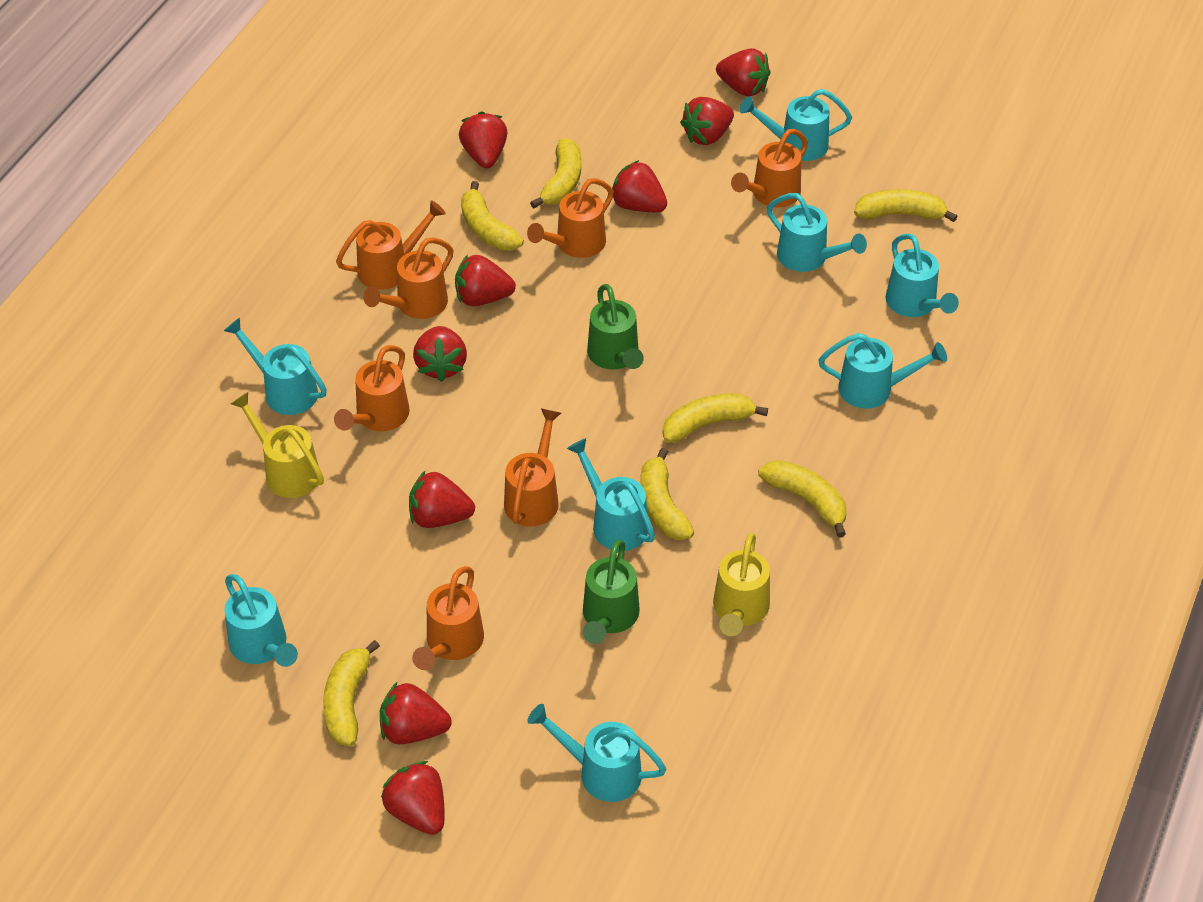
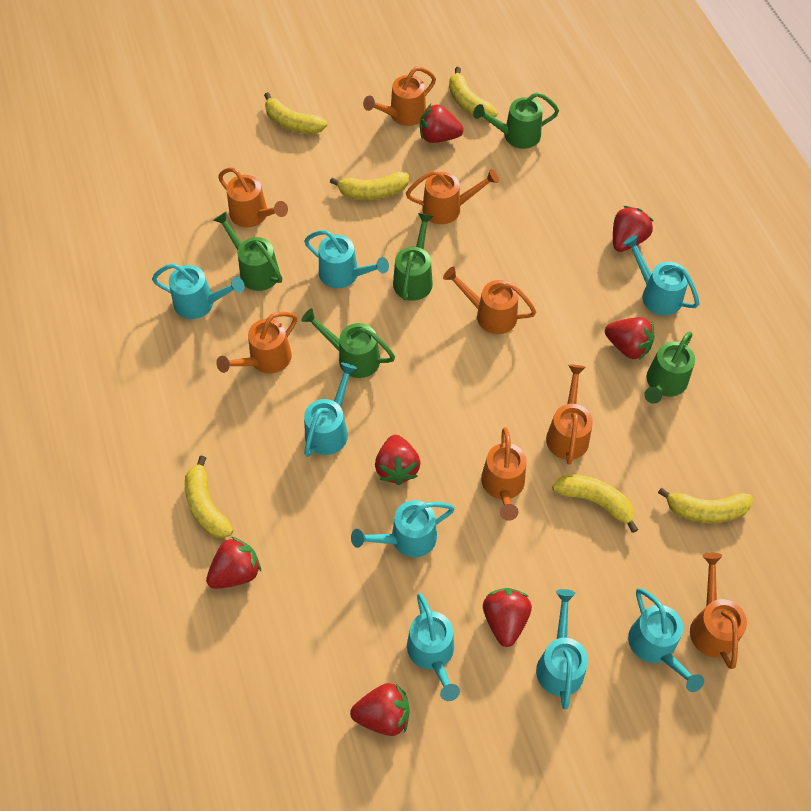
green watering can: [583,540,640,644] [587,284,644,370] = 2 -> [214,212,282,291] [301,308,395,378] [393,213,433,301] [473,92,559,149] [644,332,695,404] = 5
orange watering can: [334,345,410,431] [336,200,446,290] [363,237,454,319] [412,566,484,670] [504,408,561,527] [527,178,614,258] [731,129,808,207] = 7 -> [216,312,298,373] [218,167,288,227] [363,67,436,126] [406,169,499,224] [443,266,536,334] [481,427,527,521] [546,365,593,465] [690,553,747,669] = 8
red strawberry: [380,682,452,744] [381,761,445,835] [409,471,475,528] [413,326,467,382] [455,254,516,306] [459,111,508,168] [612,160,667,212] [680,97,734,145] [716,48,771,96] = 9 -> [206,537,261,589] [350,683,410,736] [375,435,421,485] [420,104,464,143] [483,588,532,647] [605,317,655,360] [613,206,653,252] = 7
yellow banana: [323,640,380,746] [461,181,524,251] [530,138,581,208] [640,447,694,540] [663,393,768,443] [758,460,847,537] [854,189,958,222] = 7 -> [185,456,233,538] [264,92,327,134] [330,172,409,200] [449,67,498,120] [552,474,638,533] [658,488,753,523] = 6
yellow watering can: [231,392,324,498] [713,533,770,636] = 2 -> none = 0

